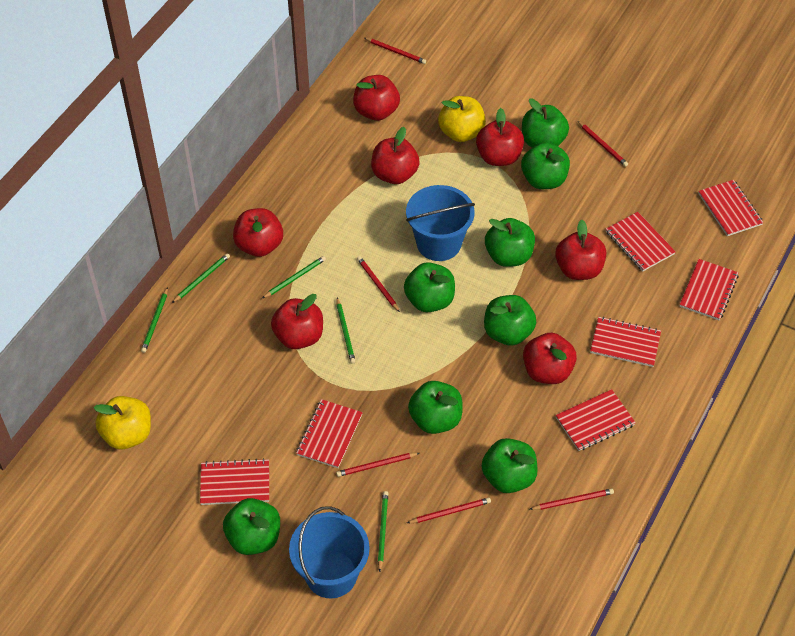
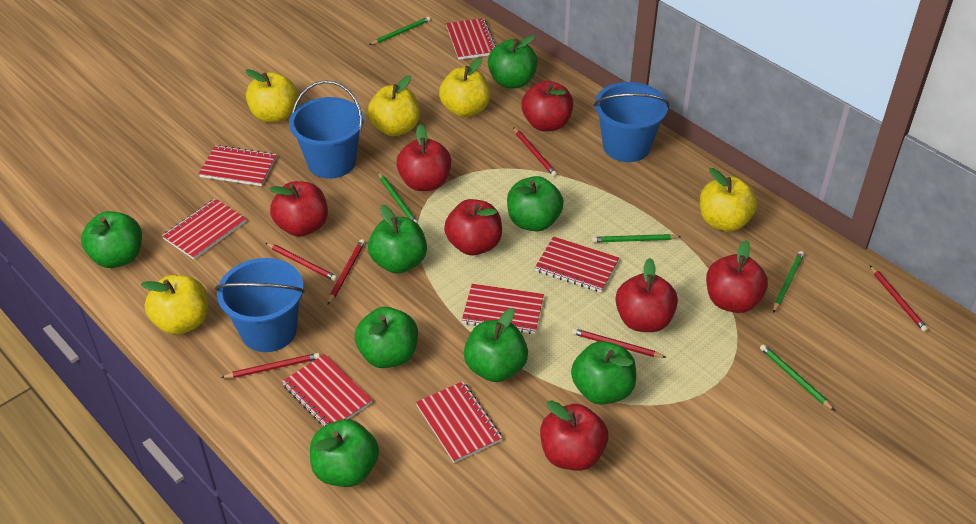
blue bucket: [289,506,369,599] [406,185,475,261] = 2 -> [215,258,305,352] [289,80,364,179] [593,82,669,162] = 3
yellow apple: [94,396,151,450] [438,96,486,142] = 2 -> [141,275,208,335] [245,69,298,123] [367,76,420,136] [439,58,490,118] [700,168,757,232] = 5

